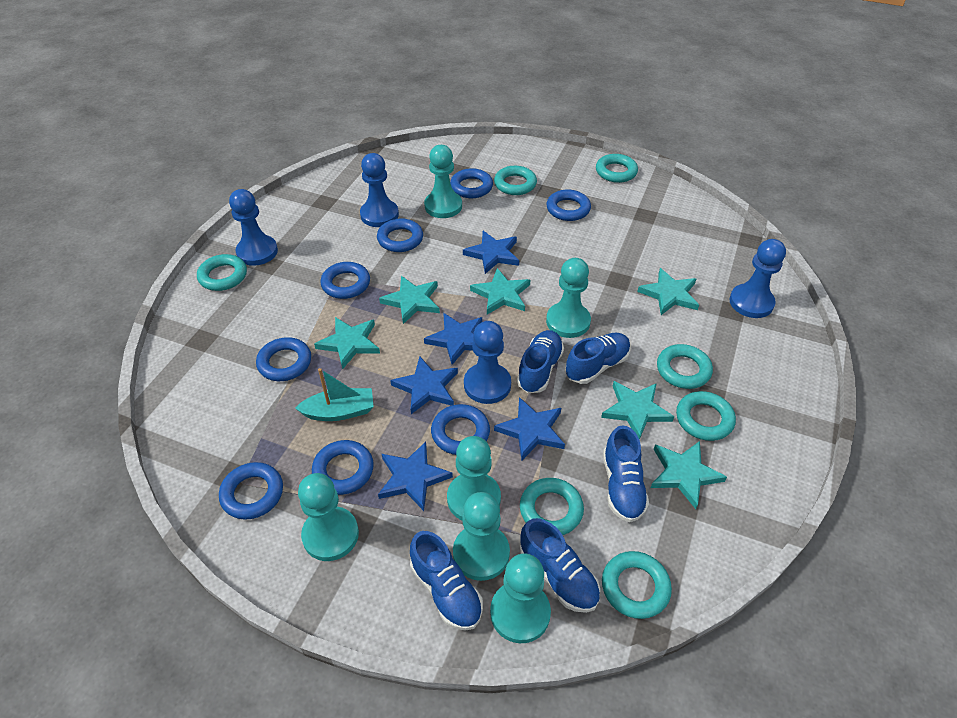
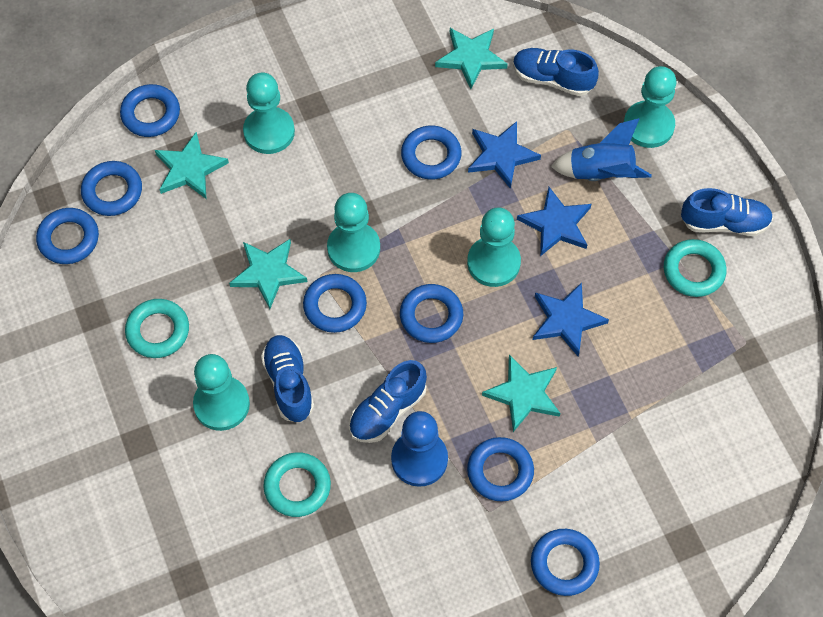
blue pawn: [229,189,278,266] [360,153,399,227] [464,321,511,404] [730,239,786,318] = 4 -> [391,411,448,487] = 1
blue rocket: none = 0 -> [551,118,652,181] = 1
blue shoe: [410,531,483,631] [517,330,564,393] [520,518,600,613] [565,333,630,384] [603,425,649,523] = 5 -> [261,335,314,423] [349,360,427,443] [513,48,599,96] [681,188,773,236] = 4
blue star: [378,442,453,511] [390,357,458,414] [424,313,482,365] [463,231,519,274] [494,397,565,460] = 5 -> [468,121,541,189] [517,187,592,256] [533,282,609,357] = 3
turquoise boat: [295,368,374,421] = 1 -> none = 0
turquoise pawn: [298,473,359,561] [424,145,462,218] [447,436,501,521] [453,492,510,581] [490,553,551,643] [546,258,591,338] = 6 -> [193,354,250,431] [243,73,295,154] [327,193,380,272] [467,207,521,287] [624,66,676,148] = 5
turquoise ring: [197,254,247,291] [494,166,537,195] [520,478,584,535] [596,154,638,183] [602,551,672,619] [657,344,713,389] [676,391,736,441] = 7 -> [125,299,189,358] [263,452,331,517] [664,239,727,297] = 3
turquoise star: [314,317,380,369] [379,276,440,324] [470,268,530,314] [601,381,674,440] [637,268,699,315] [651,441,727,509] = 6 -> [155,132,229,199] [229,239,308,309] [435,28,508,89] [482,355,560,432] = 4

